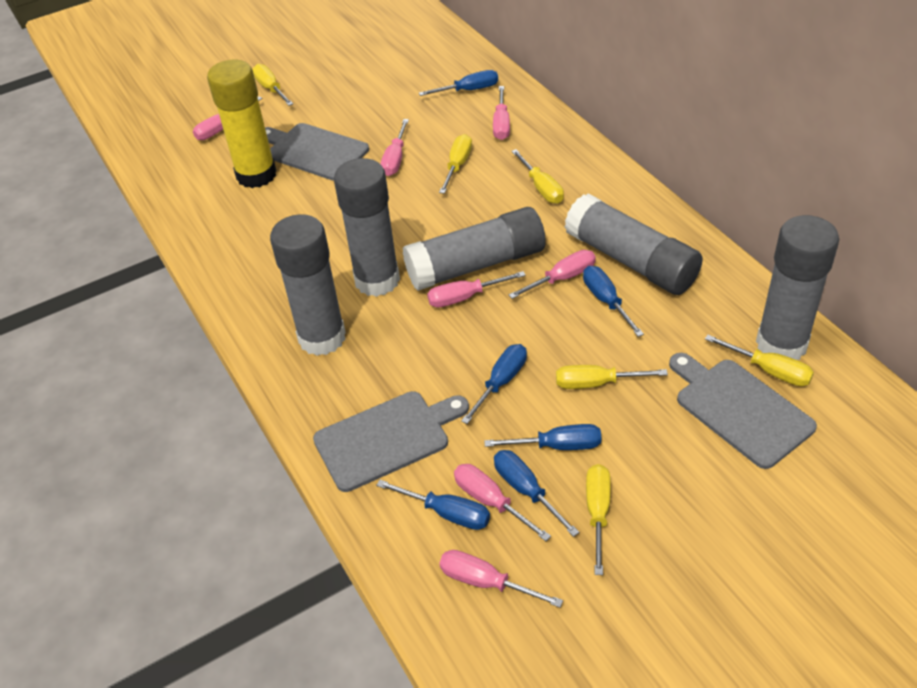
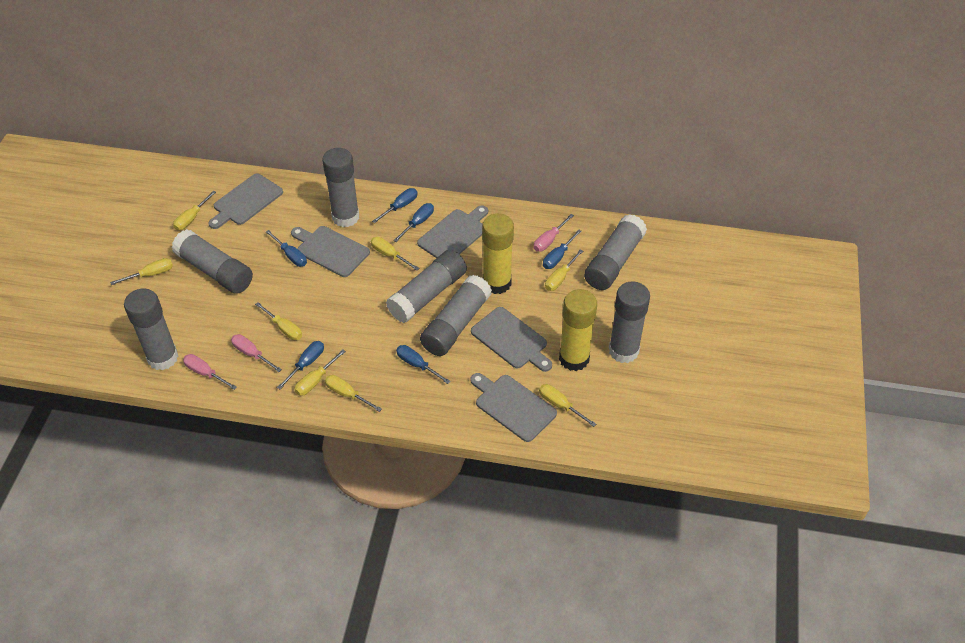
grey cutting board: [265,123,369,181] [313,391,469,492] [669,353,817,469] = 3 -> [209,173,283,229] [291,226,370,277] [417,205,488,258] [470,373,557,442] [471,307,552,372] = 5
grey glue stick: [270,214,346,356] [334,158,400,297] [403,207,546,291] [564,193,703,295] [756,215,839,360] = 5 -> [124,289,178,370] [171,229,253,294] [322,148,359,227] [386,250,467,323] [420,275,492,356] [584,214,647,290] [609,281,650,363] = 7
pink screwdriver: [193,96,263,140] [381,119,409,176] [427,271,526,308] [439,550,563,608] [454,464,551,541] [493,86,510,140] [509,250,596,299] = 7 -> [183,354,237,390] [231,334,282,372] [534,214,574,252] = 3
yellow glue stick: [207,60,276,188] = 1 -> [482,213,514,294] [559,289,597,371] = 2
yellow screwdriver: [252,64,293,106] [439,134,472,194] [511,149,564,204] [556,365,668,389] [586,464,611,575] [705,335,814,386] = 6 -> [110,258,173,285] [173,191,216,230] [255,302,302,340] [295,349,346,396] [325,375,382,412] [371,237,419,271] [539,384,596,427] [545,249,583,291] = 8

